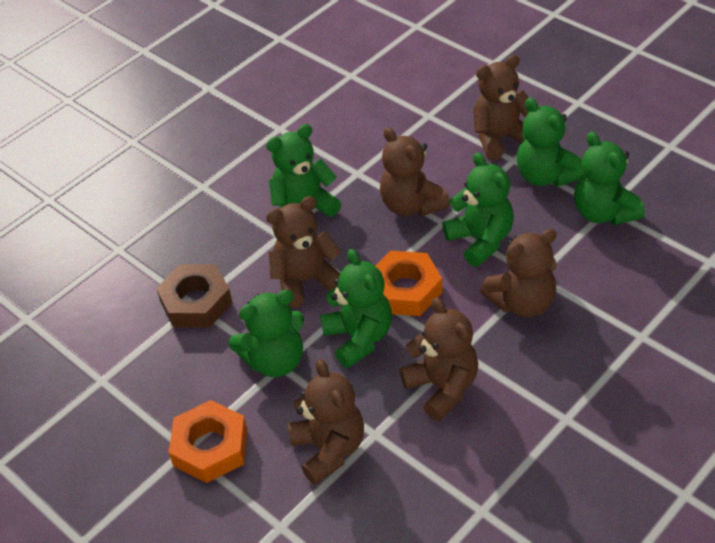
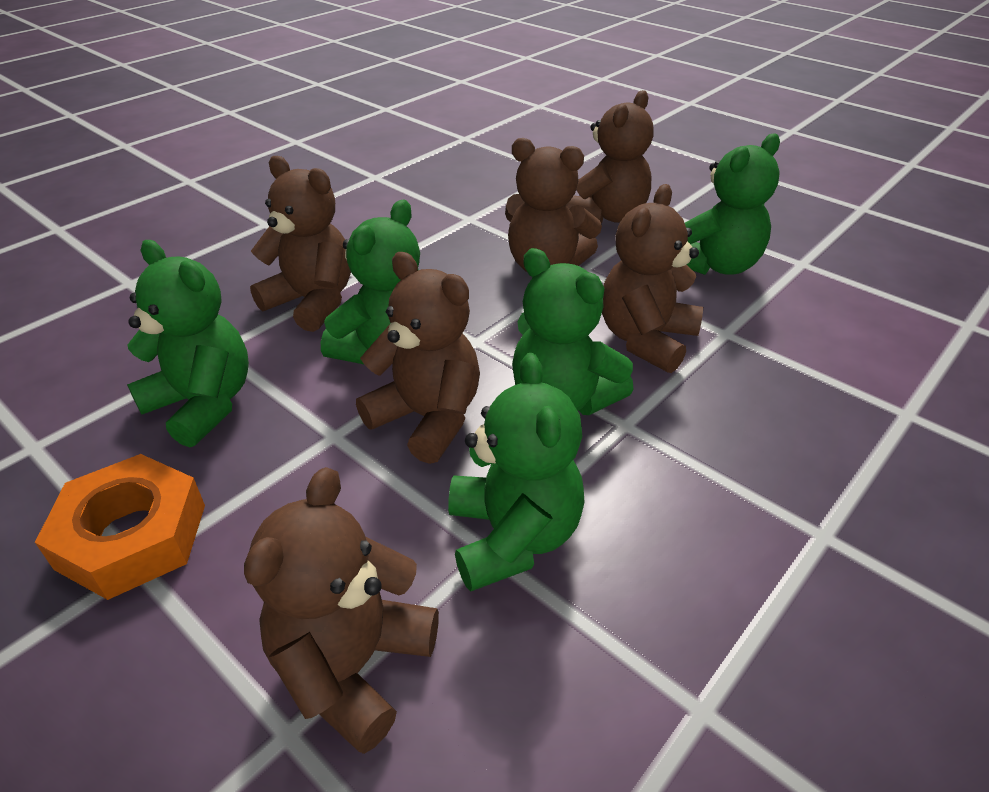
brown nut: [156,264,233,328] = 1 -> none = 0
green teddy bear: [228,290,304,377] [266,124,341,217] [320,249,392,368] [442,152,514,267] [517,97,583,187] [574,131,645,225] = 6 -> [127,240,249,447] [321,199,420,364] [448,353,585,592] [512,248,634,415] [685,133,780,275] = 5
orange nut: [169,400,247,483] [375,251,443,316] = 2 -> [35,454,205,600] = 1

